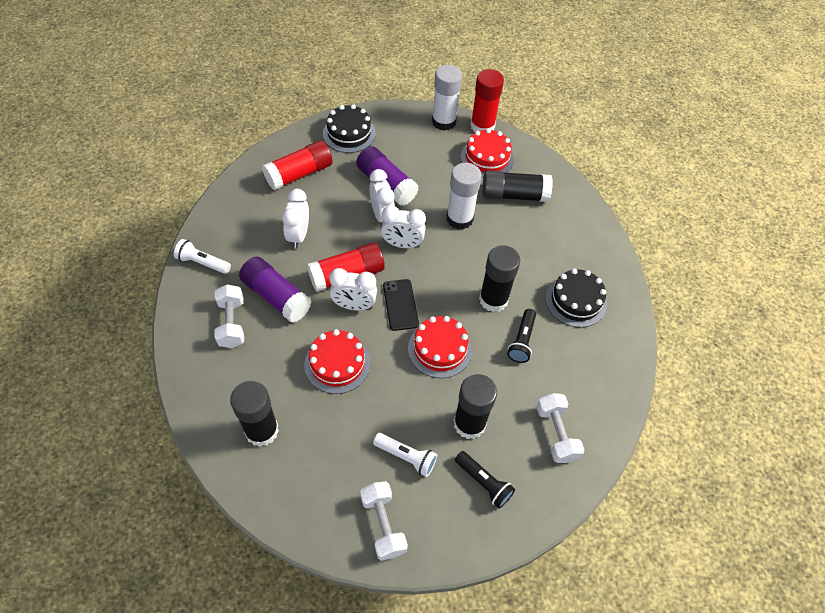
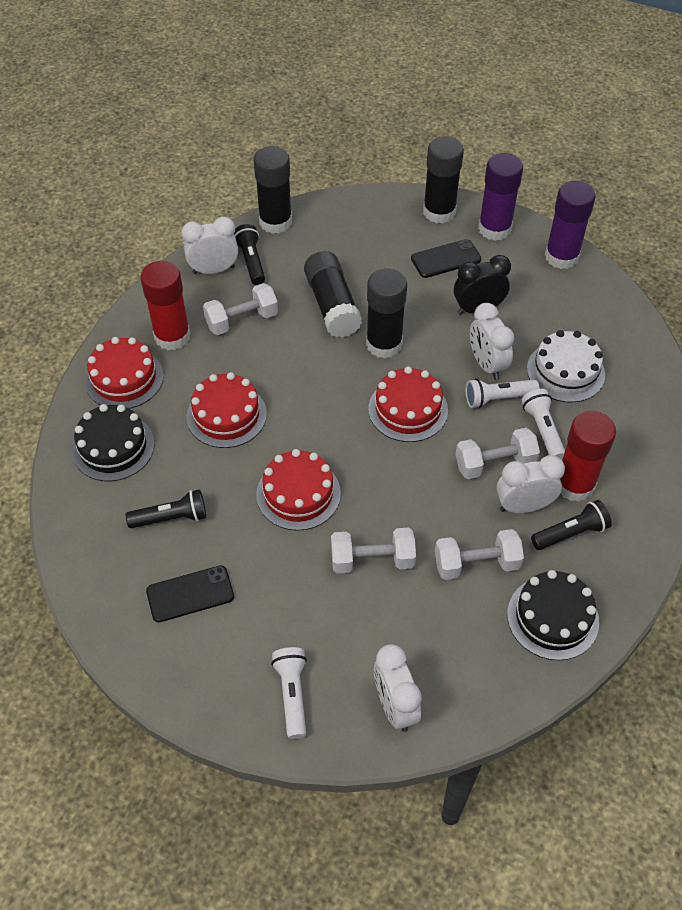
black clock: none = 0 -> [454,255,511,315] = 1
black flashlight: [455,451,515,509] [507,309,536,363] = 2 -> [126,489,206,528] [234,224,265,285] [531,500,612,550] = 3
black phone: [383,279,419,331] = 1 -> [146,565,234,623] [411,239,481,278] = 2
red cake: [304,329,370,394] [408,316,472,378] [461,128,514,178] = 3 -> [85,337,164,409] [186,372,267,448] [256,449,341,531] [368,366,448,442] = 4
red glue stick: [262,140,333,190] [307,243,385,292] [470,69,504,132] = 3 -> [141,261,190,350] [560,411,616,502] = 2
white cake: none = 0 -> [527,330,605,403] = 1
white dumbbell: [215,284,244,348] [360,481,408,561] [536,393,584,463] = 3 -> [203,283,278,335] [331,528,416,574] [435,529,524,580] [455,428,540,479] = 4
white flashlight: [174,239,231,274] [373,433,437,477] = 2 -> [271,647,307,739] [466,378,539,408] [521,389,565,459] = 3
white glue stick: [432,65,462,131] [446,163,482,230] = 2 -> none = 0

